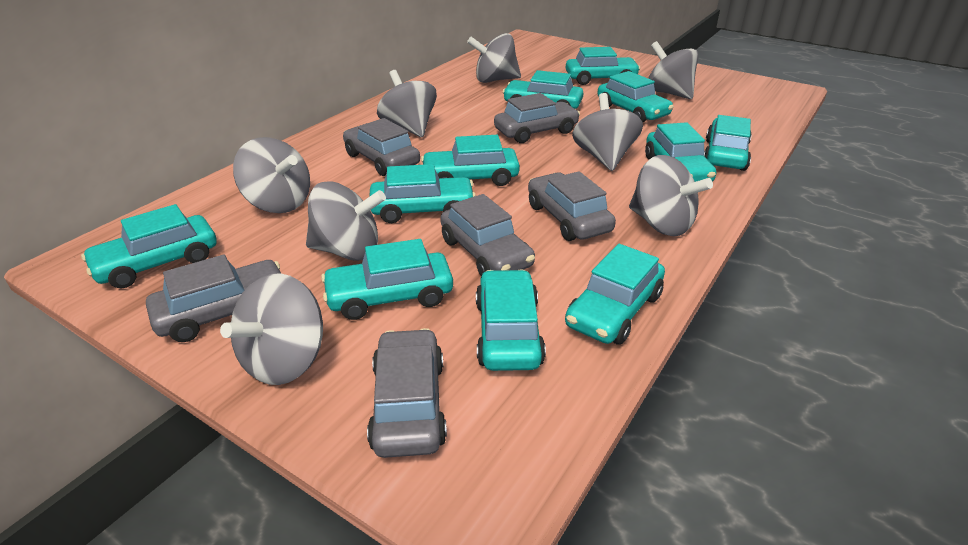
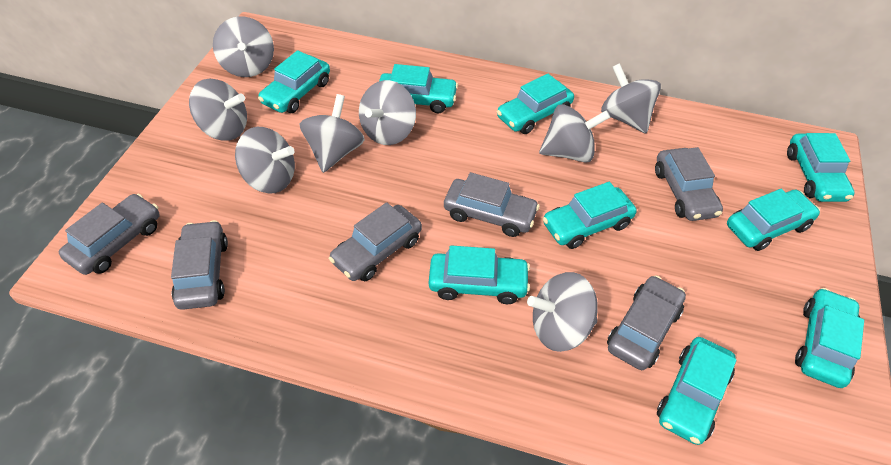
turquoise car: [81,204,217,288] [321,239,453,320] [369,164,476,223] [421,135,520,186] [476,269,546,371] [503,70,583,109] [565,244,665,345] [566,47,641,85] [597,71,674,122] [645,122,716,182] [703,115,752,171] = 11 -> [258,50,330,113] [379,64,458,113] [429,245,530,304] [497,74,574,134] [543,182,637,249] [657,337,737,445] [727,189,820,251] [787,133,855,202] [795,288,864,388] = 9

